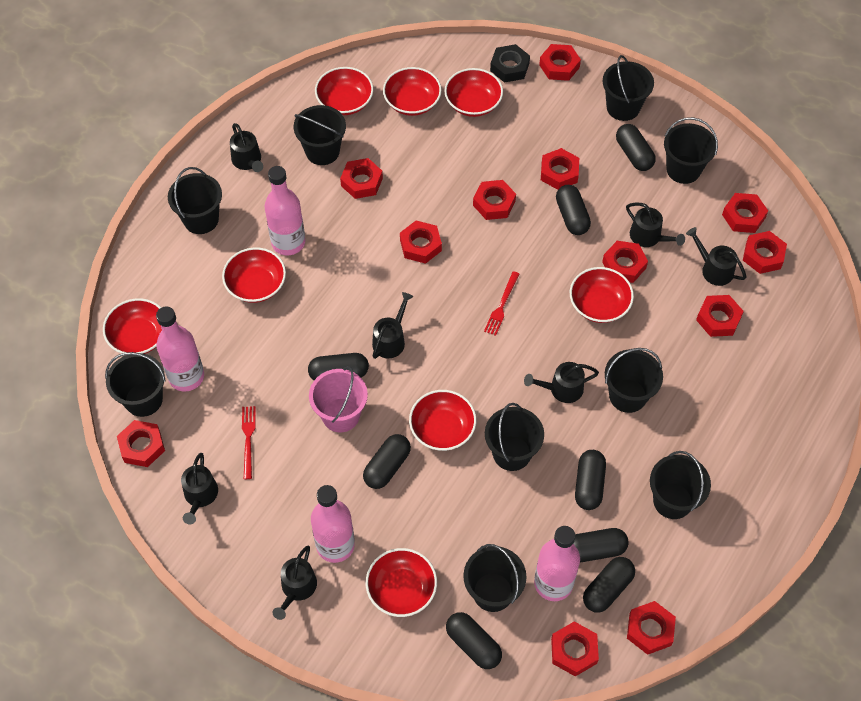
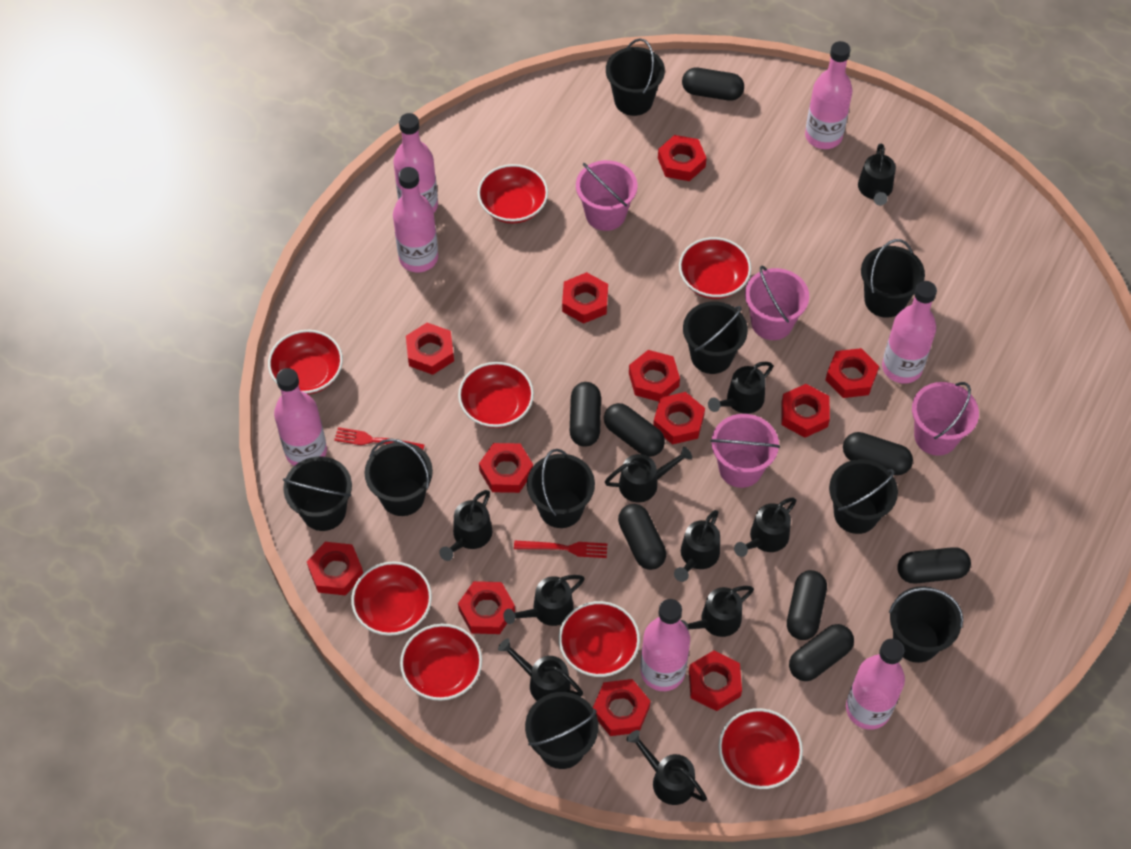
black nut: [490,44,530,83] = 1 -> none = 0
black watering can: [181,453,218,525] [230,123,263,172] [273,545,317,620] [372,292,413,359] [524,362,599,403] [626,203,685,247] [686,227,746,286] = 7 -> [439,490,492,561] [498,638,583,701] [503,575,584,626] [605,447,692,502] [627,730,707,805] [674,510,720,582] [681,586,754,637] [708,362,773,414] [734,498,796,557] [858,144,896,206] = 10
pink bottle: [156,307,204,392] [264,166,305,256] [311,485,355,563] [534,526,580,601] = 4 -> [274,368,327,466] [393,113,438,213] [393,167,438,272] [641,599,690,691] [805,41,853,149] [846,639,905,730] [882,281,937,384] = 7
pink bucket: [309,366,368,432] = 1 -> [576,160,637,231] [710,414,780,488] [745,266,809,340] [912,382,979,456] = 4

